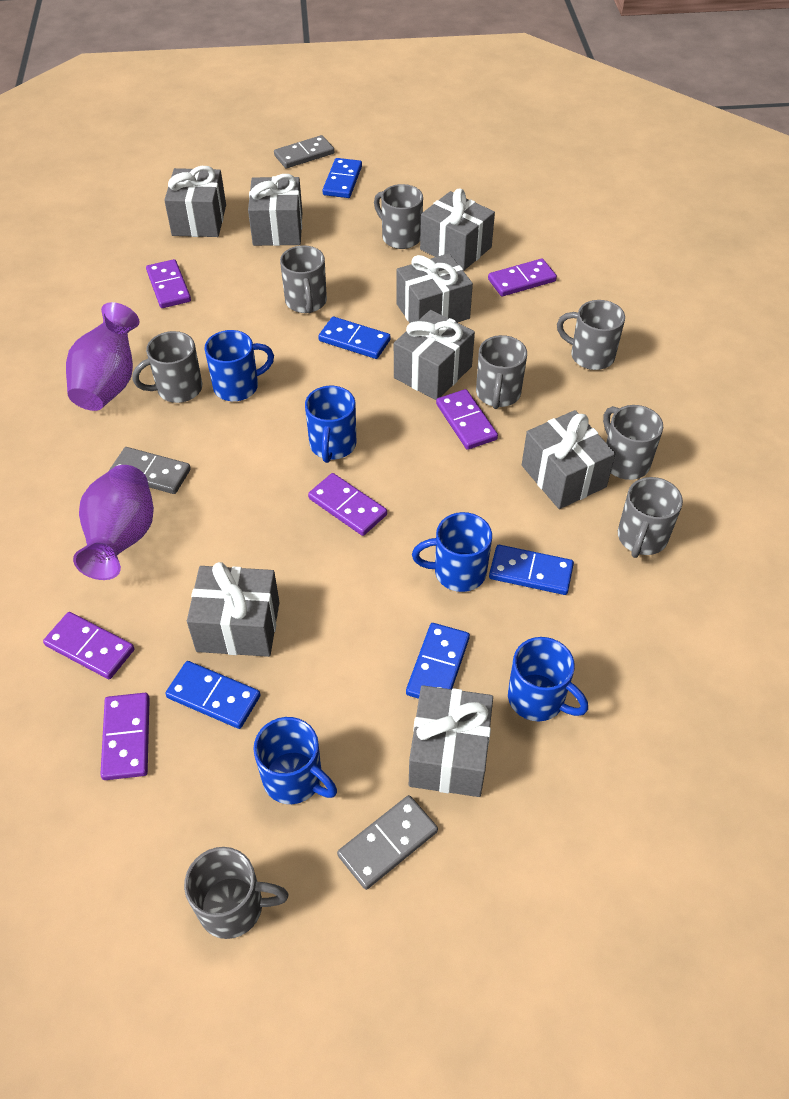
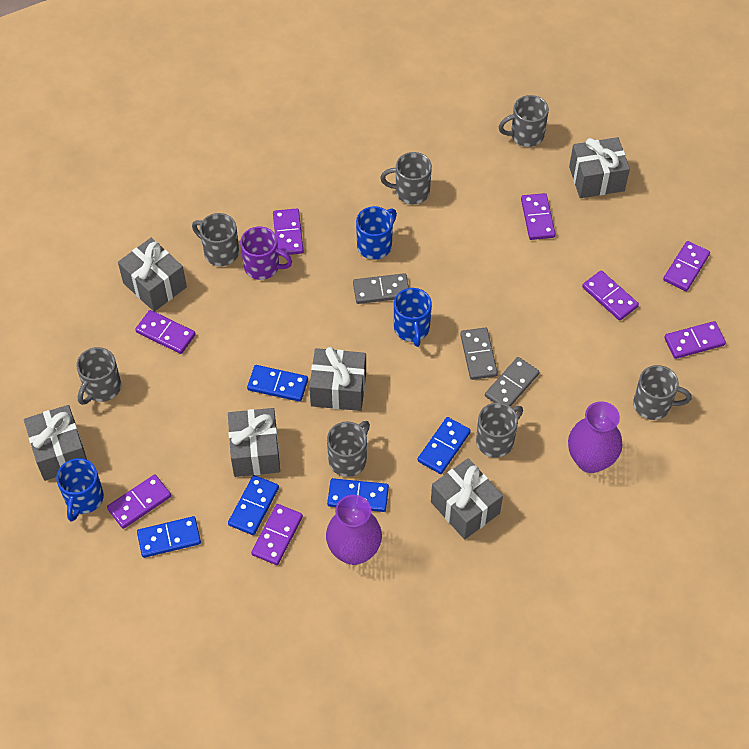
blue mug: [204,330,274,401] [253,717,337,804] [305,386,356,463] [412,512,492,592] [508,637,588,721] = 5 -> [56,458,104,522] [356,206,397,259] [394,288,432,347] = 3
grey gift: [164,166,226,237] [187,562,280,657] [248,174,302,246] [394,310,475,400] [396,253,473,323] [409,685,493,797] [420,188,495,271] [522,410,616,509] = 8 -> [24,405,87,481] [118,238,187,312] [228,408,280,477] [309,347,366,411] [431,458,503,540] [569,137,630,198] = 6
grey mug: [132,331,202,403] [184,847,288,939] [280,245,327,313] [374,184,423,249] [476,335,527,409] [557,300,625,370] [603,405,663,480] [618,477,683,558] = 8 -> [76,347,121,405] [192,213,239,266] [327,421,370,477] [380,152,432,204] [476,402,523,458] [499,95,549,147] [633,365,692,420] = 7
purple domino: [43,612,134,679] [100,693,150,780] [146,259,191,308] [308,473,387,536] [436,389,498,450] [488,259,557,296] = 6 -> [107,474,171,529] [135,310,196,354] [251,504,303,565] [273,209,304,256] [521,193,555,240] [582,270,639,321] [663,241,710,291] [664,321,726,359] = 8
purple mug: none = 0 -> [240,227,292,280] = 1

